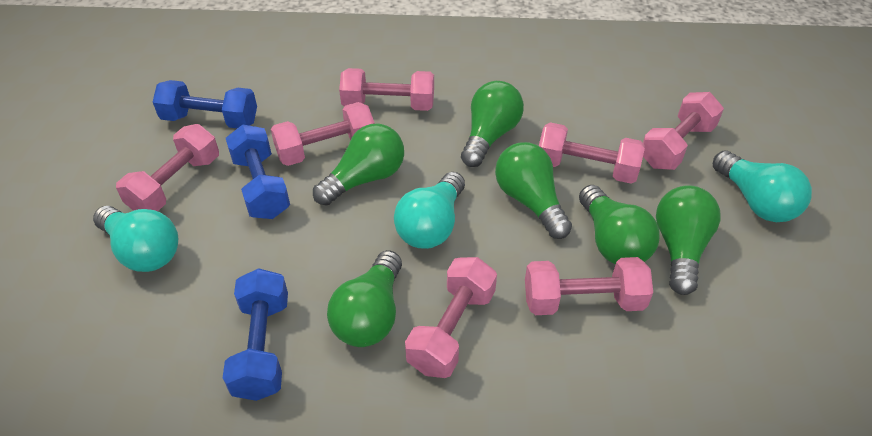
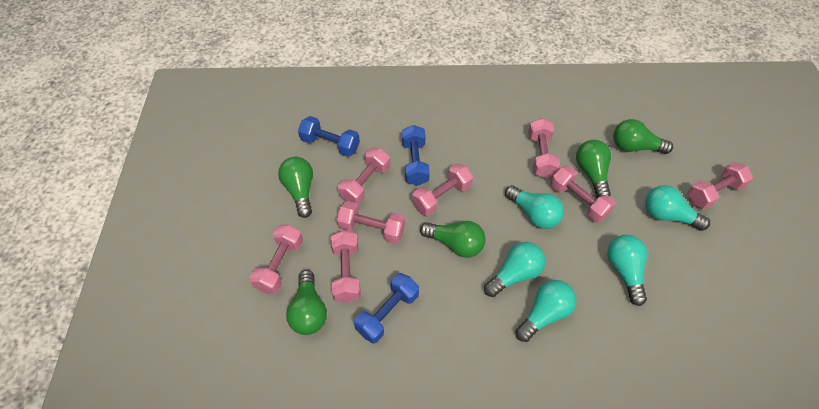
green light bulb: [313,124,404,206] [327,250,402,347] [461,81,524,167] [495,142,572,239] [579,185,660,265] [656,185,721,295] = 6 -> [278,157,313,218] [286,270,327,335] [420,221,486,258] [576,140,611,198] [613,119,673,154] = 5
pink dumbbell: [116,124,219,211] [271,102,375,166] [339,68,434,111] [405,257,497,378] [525,257,653,315] [539,122,645,184] [643,92,724,170] = 7 -> [249,225,303,294] [331,230,361,303] [336,201,405,244] [338,148,390,205] [412,163,473,216] [528,118,560,178] [550,166,616,223] [687,162,753,210] = 8
turquoise light bulb: [93,206,179,272] [394,172,465,249] [713,150,812,222] = 3 -> [484,242,546,297] [505,185,564,229] [515,280,577,342] [607,235,647,306] [645,185,710,231] = 5

